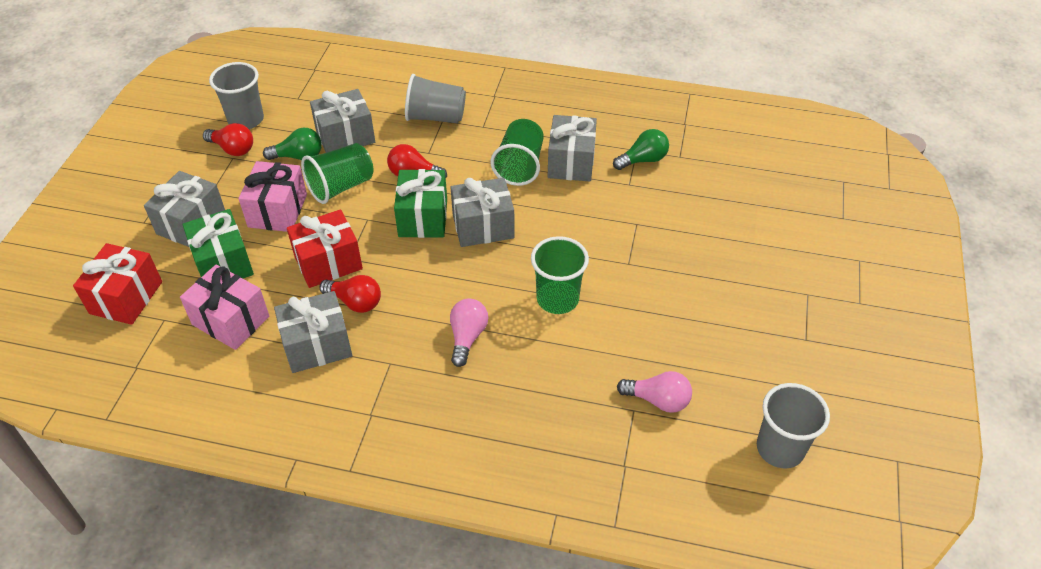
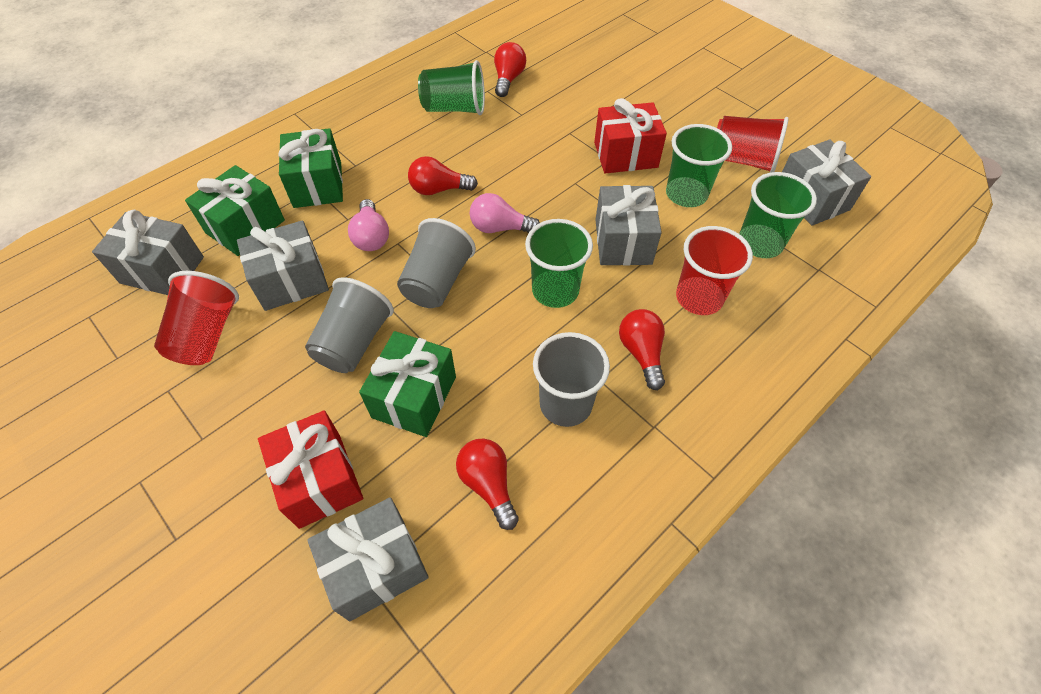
green cup: [301,143,374,204] [491,119,544,186] [531,236,589,314] = 3 -> [418,60,485,115] [525,219,593,308] [666,124,732,207] [739,172,817,258] = 4
green gift: [182,209,254,279] [394,169,447,238] = 2 -> [185,165,285,256] [279,128,343,208] [359,331,456,437] = 3
green light bulb: [263,127,322,160] [613,129,669,170] = 2 -> none = 0
pink gift: [180,264,270,350] [238,161,307,232] = 2 -> none = 0
red cup: none = 0 -> [154,271,239,365] [676,226,753,315] [717,116,789,173] = 3
red light bulb: [203,123,253,156] [320,275,381,313] [387,144,447,177] = 3 -> [408,156,478,195] [456,438,519,530] [494,42,526,97] [619,309,665,390] = 4

